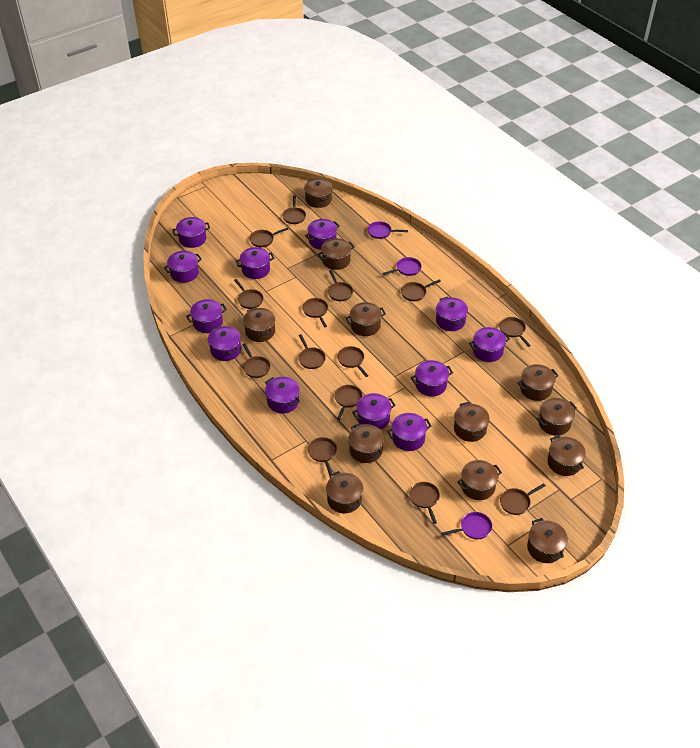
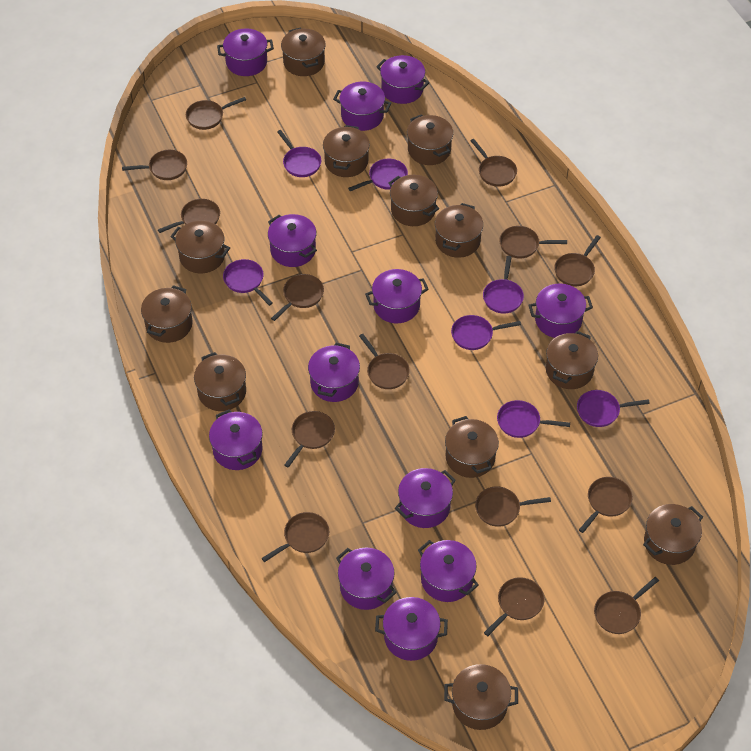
purple pan: [368,221,408,239] [383,257,422,276] [442,512,492,539] = 3 -> [223,259,273,306] [277,130,321,177] [348,159,408,191] [451,315,521,350] [483,256,524,314] [497,400,570,438] [577,390,650,427] = 7

